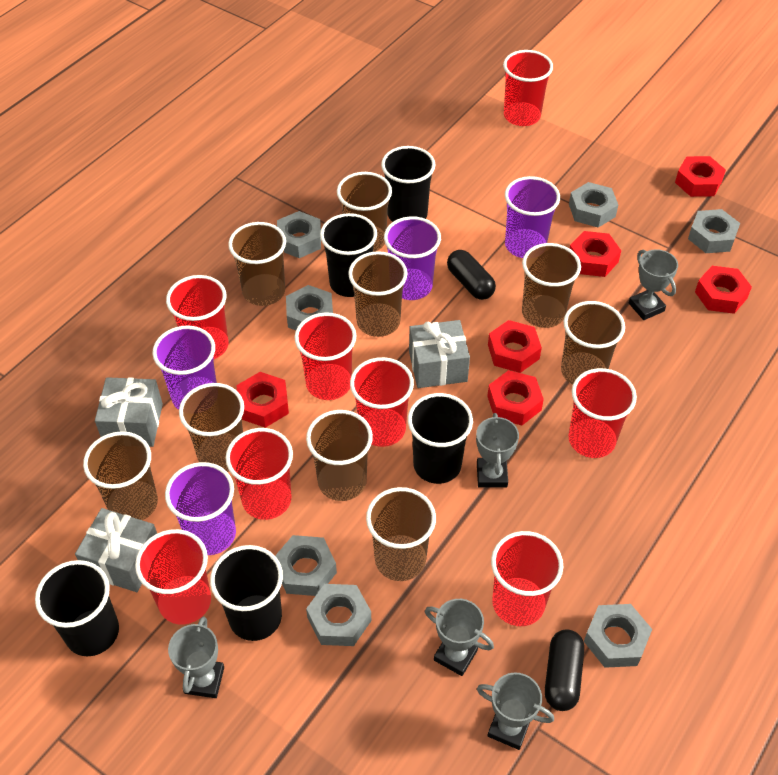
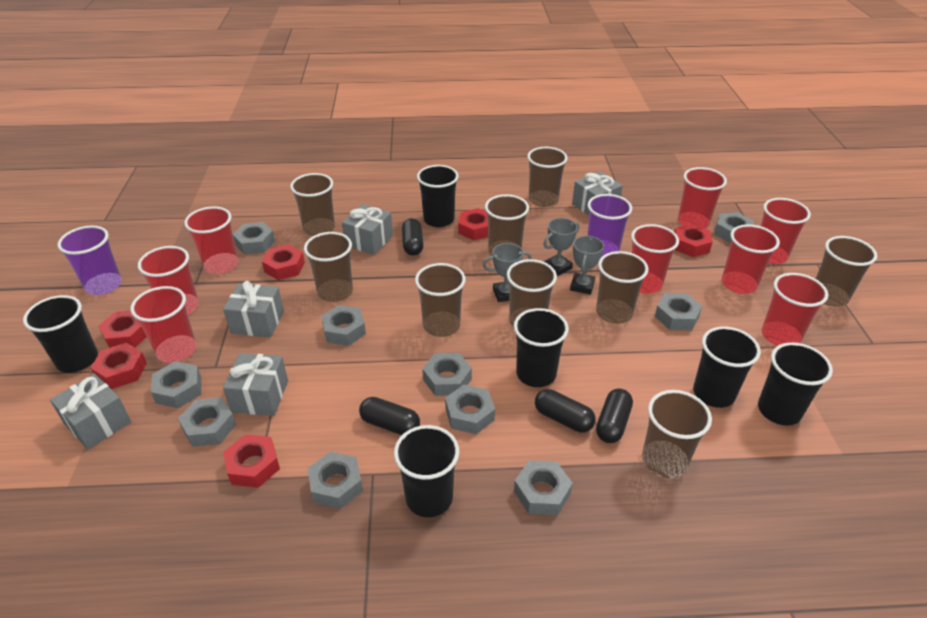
black capsule: [447,250,496,300] [545,630,584,711] = 2 -> [359,397,420,435] [402,218,424,256] [535,389,596,432] [596,389,633,443] = 4
black cup: [35,560,119,656] [210,545,283,641] [320,213,377,297] [381,146,435,222] [408,393,473,484] = 5 -> [23,295,98,373] [394,425,459,517] [417,165,459,227] [514,308,569,387] [693,326,761,408] [758,342,833,426] = 6
grey gift: [75,508,157,592] [95,377,163,447] [409,320,470,388] = 3 -> [50,374,131,450] [223,281,284,337] [223,353,288,416] [342,204,393,255] [572,171,623,215] = 5
grey nut: [275,535,337,596] [277,211,321,258] [286,285,333,330] [306,584,371,646] [569,182,618,228] [584,604,652,668] [688,209,740,253] = 7 -> [151,361,201,408] [178,397,236,447] [233,222,275,254] [308,452,363,509] [321,305,366,346] [422,353,472,396] [445,385,495,434] [514,460,573,515] [655,293,702,330] [714,212,754,243] = 10
grey trophy: [168,616,224,698] [425,599,494,676] [476,413,519,488] [477,672,554,750] [629,249,678,320] = 5 -> [483,243,532,302] [543,218,579,276] [570,236,604,295] = 3
purple cup: [152,325,217,410] [165,462,236,555] [384,216,441,300] [505,176,560,258] = 4 -> [57,226,122,295] [587,194,632,257] = 2

